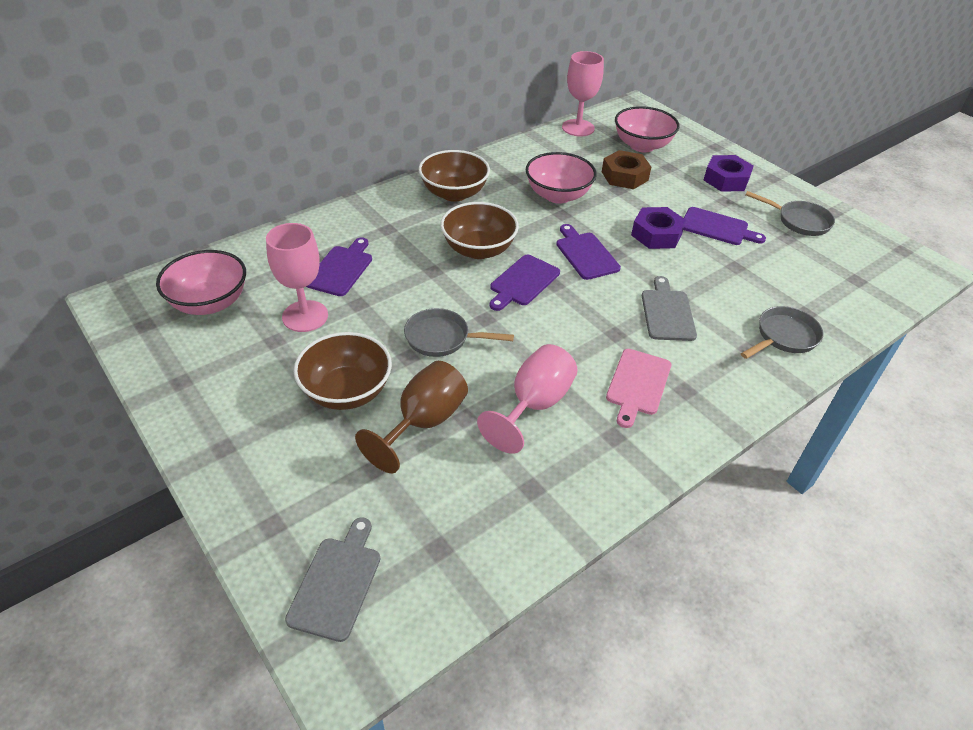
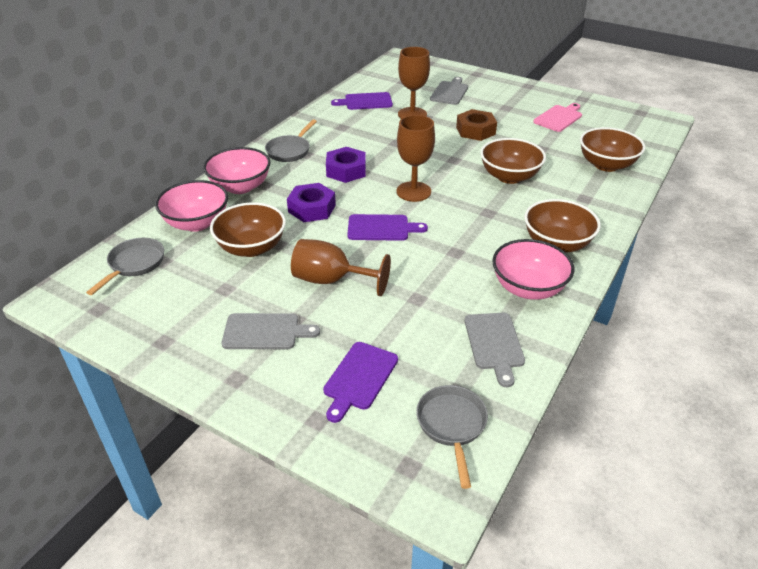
brown bowl: [294,332,392,410] [419,150,490,202] [441,202,519,259] = 3 -> [210,202,286,257] [480,138,546,184] [524,199,600,253] [580,127,645,172] = 4
brown goblet: [355,361,468,473] = 1 -> [291,239,391,296] [397,115,435,202] [398,47,430,119] = 3
grey cutting board: [285,517,380,642] [642,276,697,341] = 2 -> [222,313,320,349] [430,77,468,105] [464,313,525,387] = 3
pink goblet: [266,223,328,332] [477,344,578,454] [562,51,604,136] = 3 -> none = 0
purple cutting board: [306,237,372,296] [490,255,560,311] [556,224,621,280] [683,207,766,245] = 4 -> [323,342,398,423] [331,92,393,110] [347,214,428,241] = 3

